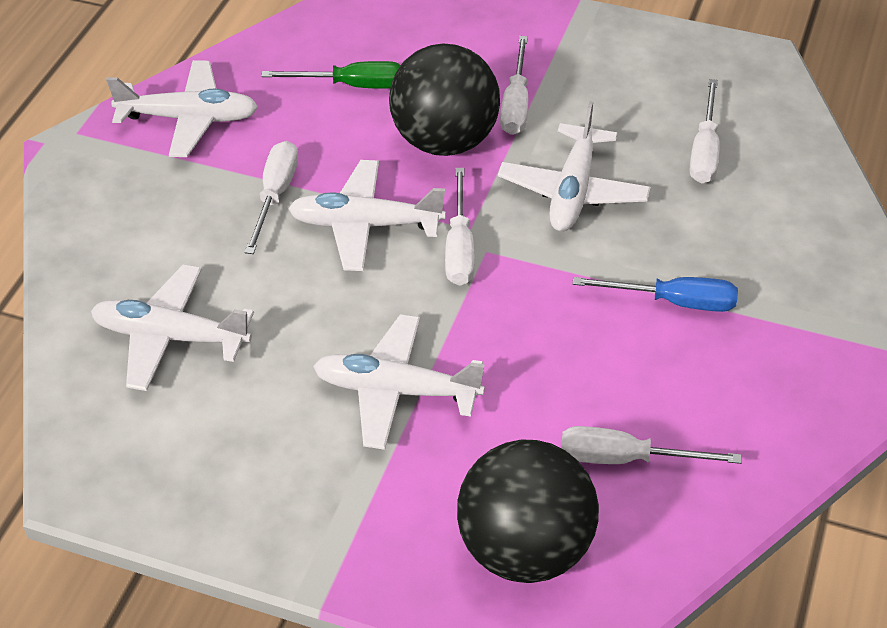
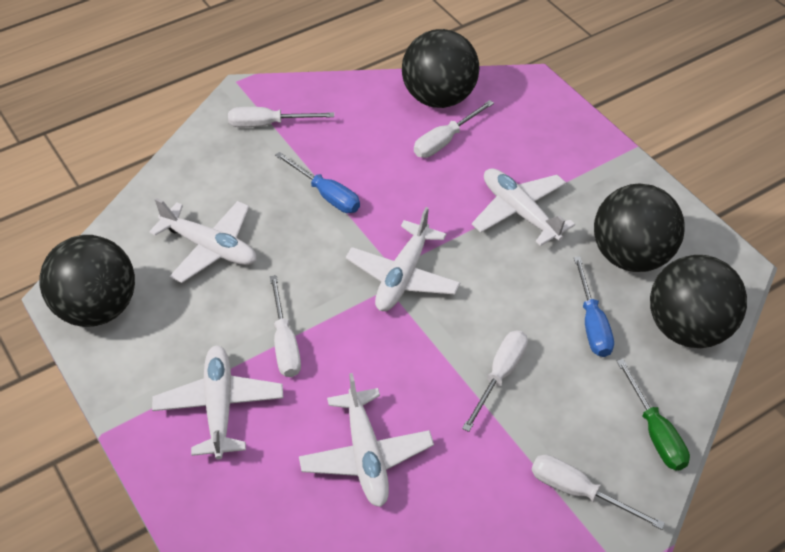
black ball: [389,43,500,156] [457,440,599,583] = 2 -> [39,235,135,327] [402,29,480,108] [594,183,685,272] [650,255,747,348] = 4
blue screwdriver: [572,277,738,312] = 1 -> [275,152,360,213] [574,256,614,357] = 2

